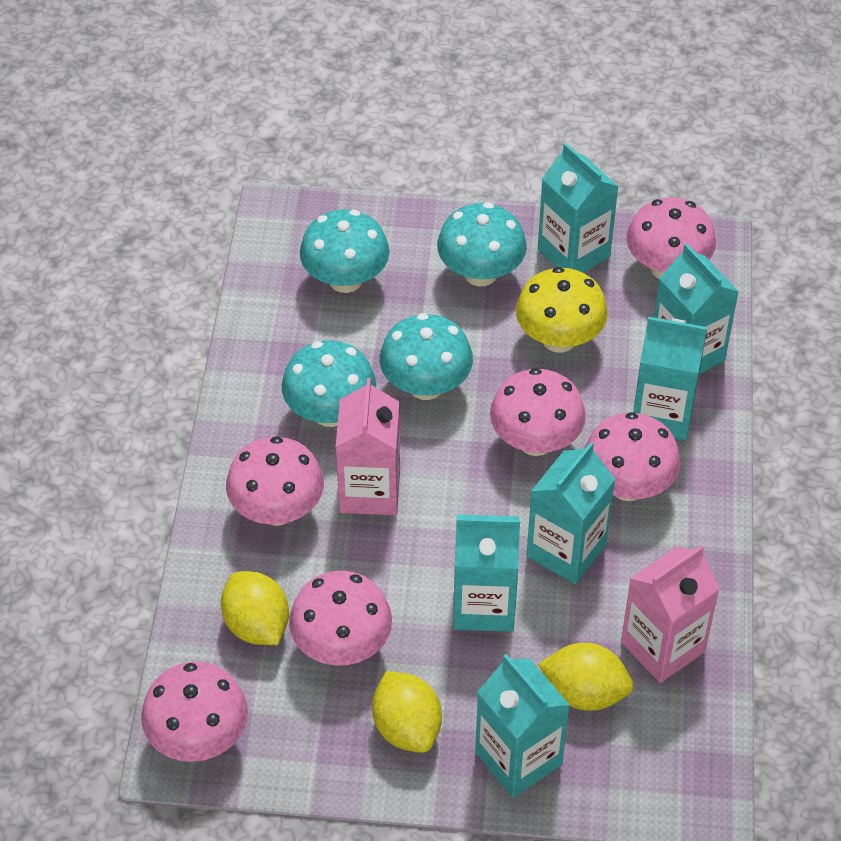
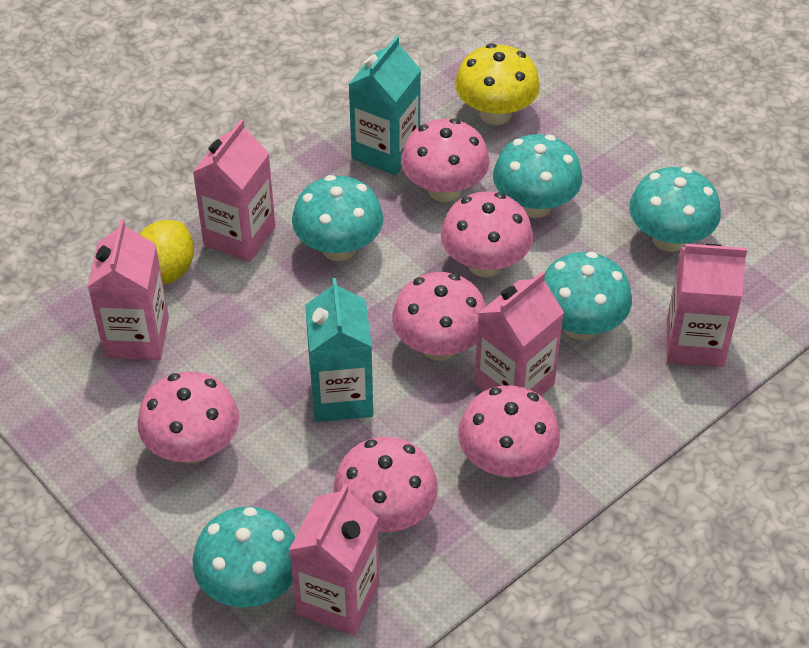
pink carton: [336,378,400,515] [621,545,720,683] = 2 -> [87,219,169,360] [193,120,275,262] [289,484,379,635] [475,271,564,396] [667,244,747,367] = 5
turquoise carton: [453,514,520,632] [475,654,570,798] [526,442,615,584] [538,143,619,273] [633,317,707,440] [654,243,739,374] = 6 -> [305,278,373,422] [348,36,421,175] = 2
turquoise mushroom: [282,340,376,427] [300,209,390,293] [380,313,473,400] [437,202,527,286] = 4 -> [193,506,295,607] [292,175,384,261] [493,134,583,218] [544,252,632,340] [629,167,721,252] = 5
yellow lemon: [221,571,289,645] [372,671,442,753] [538,643,634,711] = 3 -> [139,220,194,285] = 1

